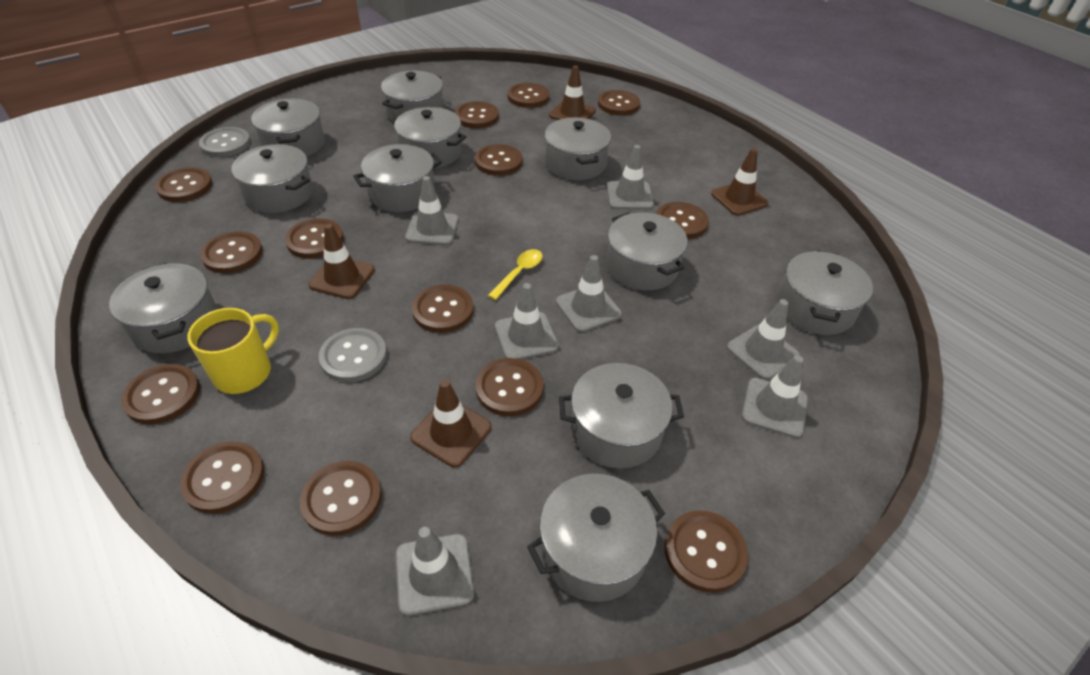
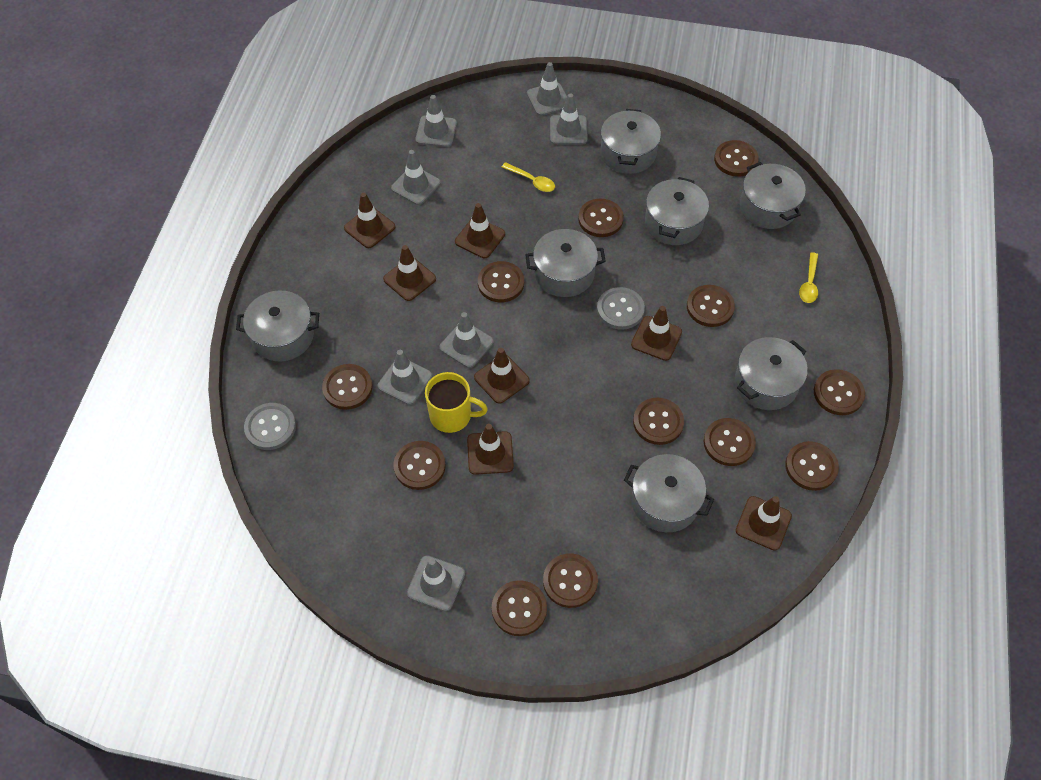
brown button: [121,364,200,425] [155,167,212,202] [180,441,264,514] [200,231,263,273] [285,218,344,259] [300,461,382,536] [412,285,474,333] [455,101,499,128] [475,144,523,176] [476,358,544,416] [508,83,549,108] [598,90,640,116] [656,202,709,239] [664,510,748,593] = 14 -> [322,364,373,410] [393,441,446,490] [478,261,524,302] [492,580,547,636] [543,554,598,608] [578,199,624,237] [633,398,684,445] [687,285,735,327] [704,418,756,466] [714,140,759,177] [785,441,839,491] [814,369,865,415] = 12
brown traffic cone: [308,224,375,299] [410,380,492,467] [549,65,596,120] [711,148,768,216] = 4 -> [344,193,395,248] [383,245,436,301] [455,203,505,258] [467,424,514,475] [474,348,530,404] [631,306,682,361] [736,496,792,551] = 7
grey pot: [109,263,218,353] [232,144,313,213] [251,99,325,157] [353,144,442,212] [381,71,444,120] [391,107,466,169] [527,474,665,602] [544,117,611,180] [559,363,684,469] [606,212,688,291] [777,250,873,335] = 11 -> [236,290,319,362] [525,229,606,297] [601,109,661,174] [624,454,714,532] [645,177,709,245] [735,337,808,410] [740,162,806,229] = 7
yellow spoon: [488,249,543,300] = 1 -> [502,162,555,192] [799,252,818,303] = 2

